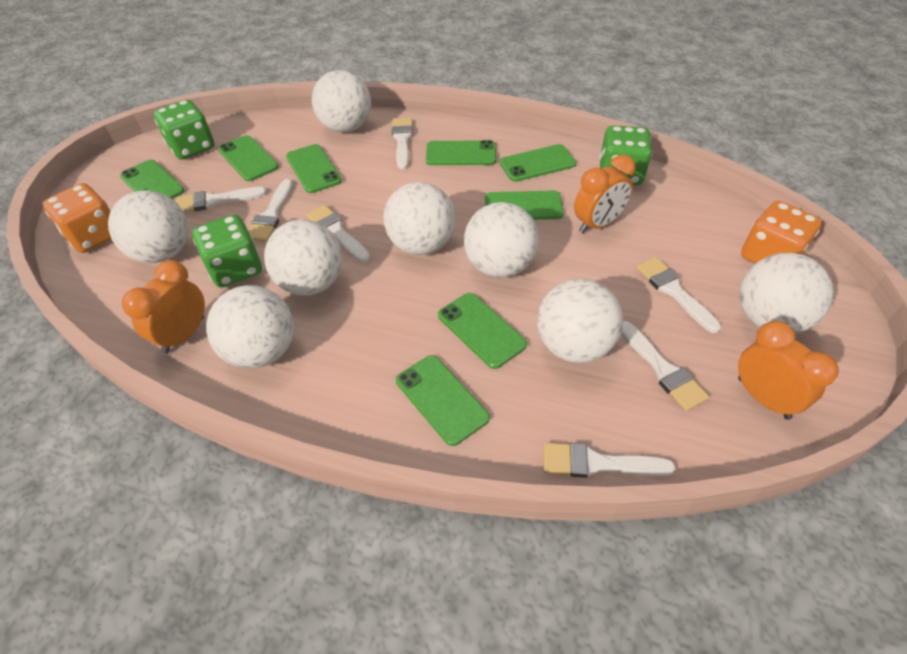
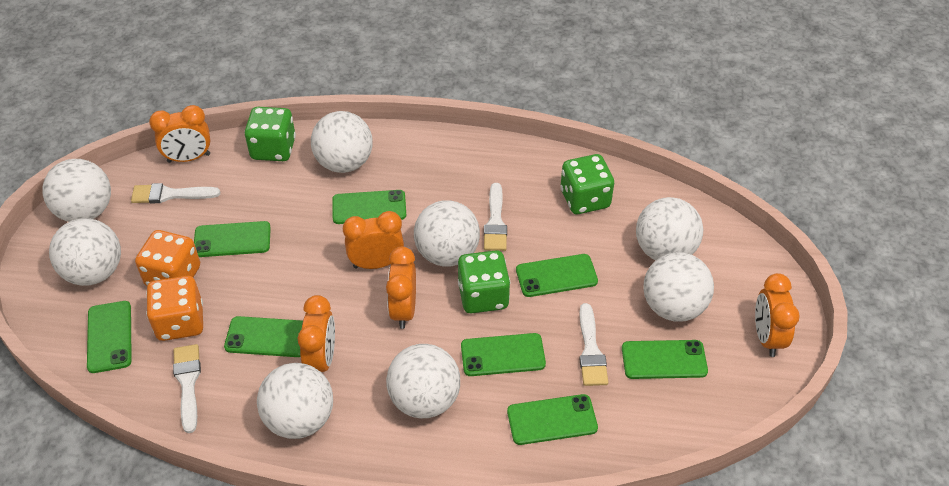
orange clock: [122,260,205,354] [574,155,636,233] [738,321,839,420] = 3 -> [149,105,210,163] [298,295,335,372] [343,211,404,269] [386,246,416,329] [755,273,800,357] = 5
white brush: [175,187,267,212] [248,179,293,241] [306,205,370,262] [392,117,413,169] [544,442,676,478] [621,321,709,411] [636,257,721,333] = 7 -> [131,183,220,204] [173,344,201,433] [484,183,507,251] [579,303,608,386] = 4

